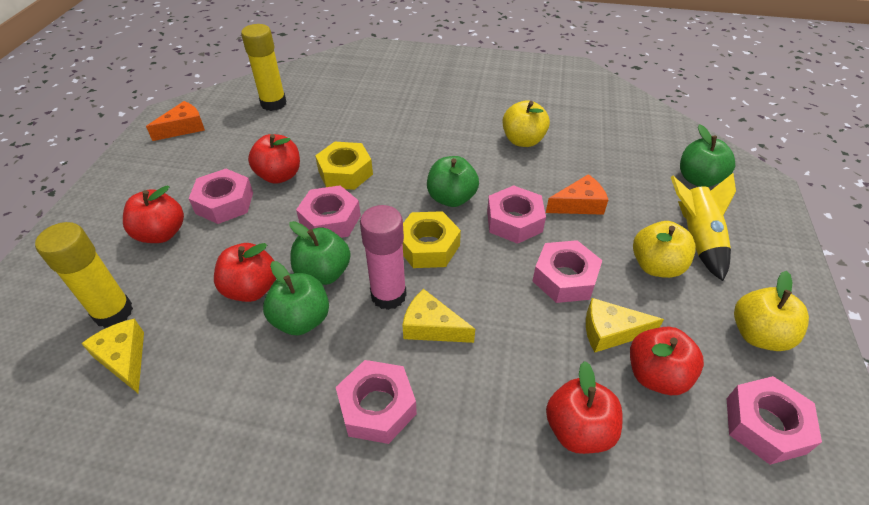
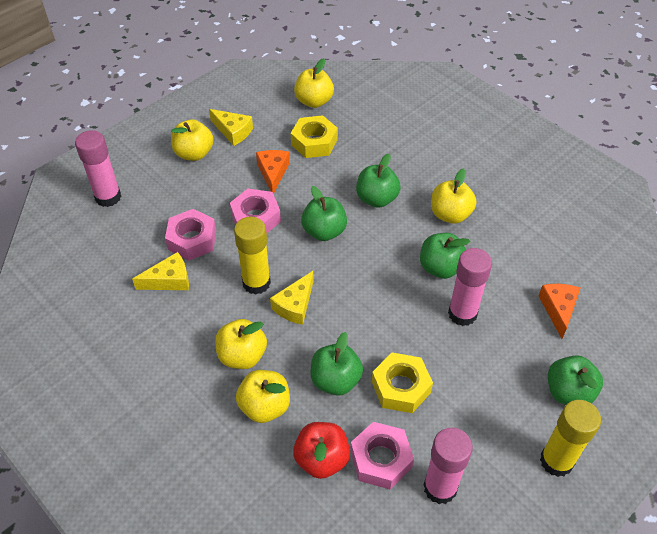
green apple: [263,261,329,335] [289,221,351,285] [427,156,479,207] [680,124,735,187] = 4 -> [301,186,347,241] [311,332,363,396] [356,154,401,208] [420,233,471,279] [548,355,603,405] = 5
pink glue stick: [360,205,407,310] = 1 -> [75,130,122,207] [424,428,473,504] [448,248,492,326] = 3
pink nut: [189,169,253,224] [296,185,361,238] [336,360,417,444] [487,185,546,244] [533,240,602,303] [726,376,822,465] = 6 -> [165,209,216,260] [230,189,281,233] [350,422,414,489] = 3
red apple: [123,186,184,243] [214,243,276,302] [248,134,300,184] [546,361,623,454] [630,327,704,395] = 5 -> [293,422,350,479] = 1
yellow apple: [503,100,550,147] [633,221,696,278] [734,271,809,351] = 3 -> [171,120,213,161] [215,319,267,369] [236,370,290,423] [294,58,334,108] [431,168,476,224] = 5
yellow rocket: [671,173,736,281] = 1 -> none = 0

